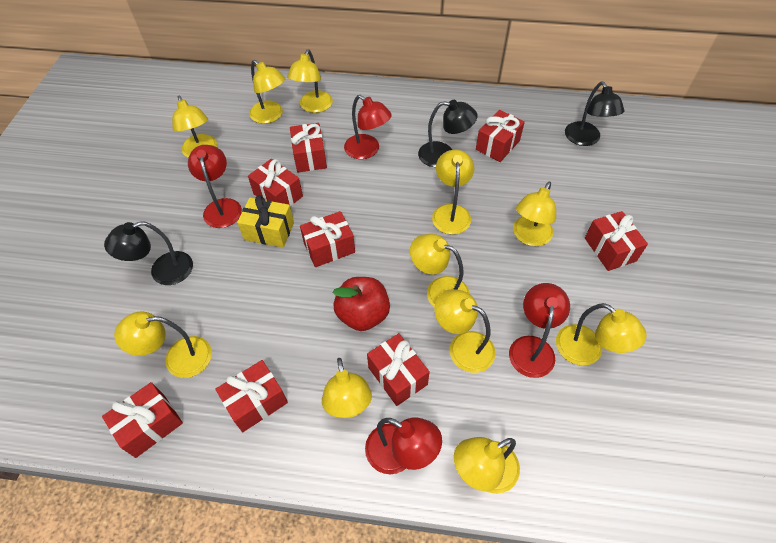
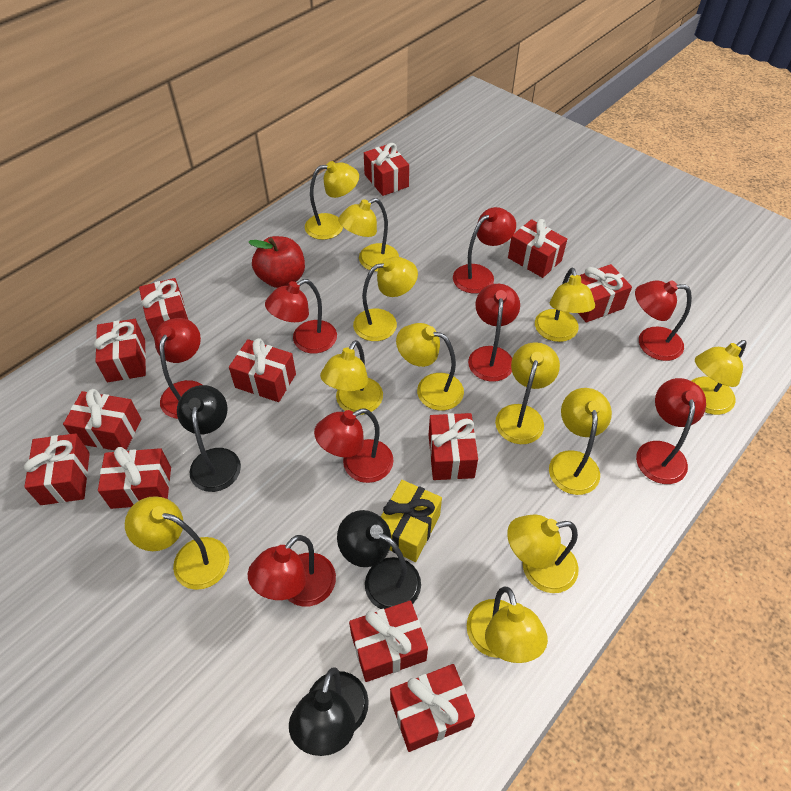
red gift: [102,382,183,458] [215,360,288,432] [248,159,303,207] [290,123,327,173] [300,211,355,267] [367,333,430,406] [476,110,525,162] [585,211,648,271] = 8 -> [24,433,90,505] [63,389,141,450] [94,319,146,382] [98,447,171,509] [139,278,188,338] [229,338,296,402] [349,600,428,682] [364,143,409,196] [390,664,475,752] [429,413,478,480] [508,219,567,278] [578,264,632,323] = 12
red lamp: [188,145,242,228] [344,95,392,159] [365,418,442,474] [509,283,570,378] = 4 -> [154,318,202,419] [248,535,336,607] [265,279,337,354] [314,409,393,483] [453,207,516,293] [468,284,520,382] [635,280,692,361] [636,378,706,484] = 8
yellow lamp: [114,312,212,378] [172,95,217,158] [249,60,285,124] [287,49,333,113] [322,358,372,418] [410,234,470,307] [432,150,474,235] [434,289,495,373] [454,437,520,494] [513,181,556,246] [556,303,647,366] = 11 -> [125,496,229,590] [305,161,359,240] [320,340,383,415] [338,198,399,272] [353,257,418,341] [396,323,464,411] [467,587,548,663] [495,342,560,444] [507,515,579,593] [535,268,595,342] [549,388,612,495] [692,340,746,415] = 12

